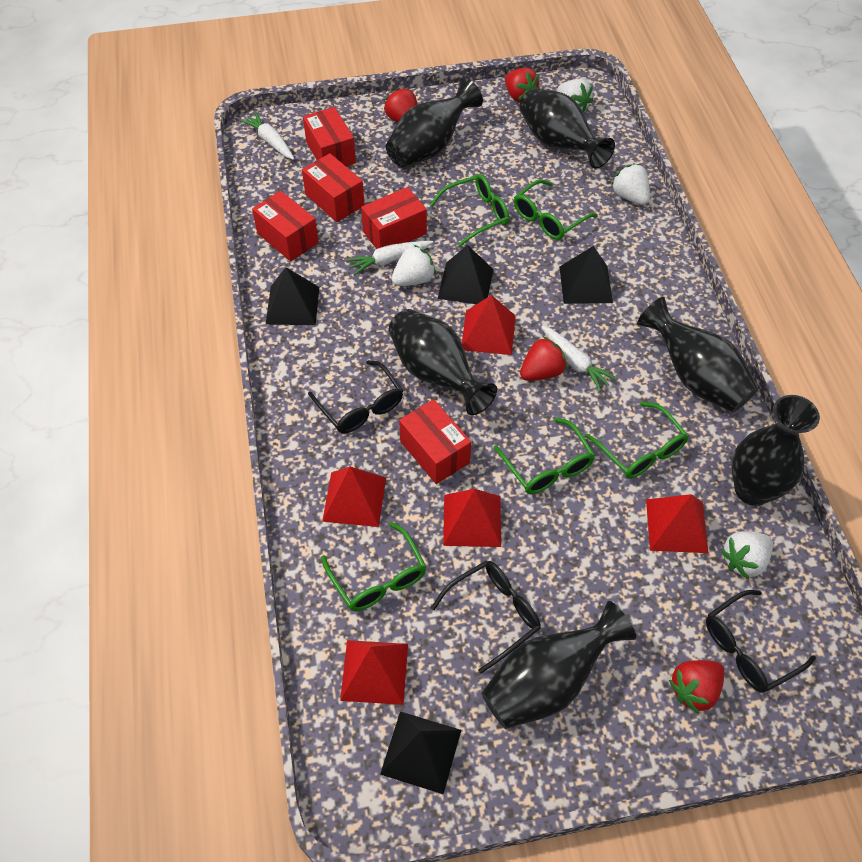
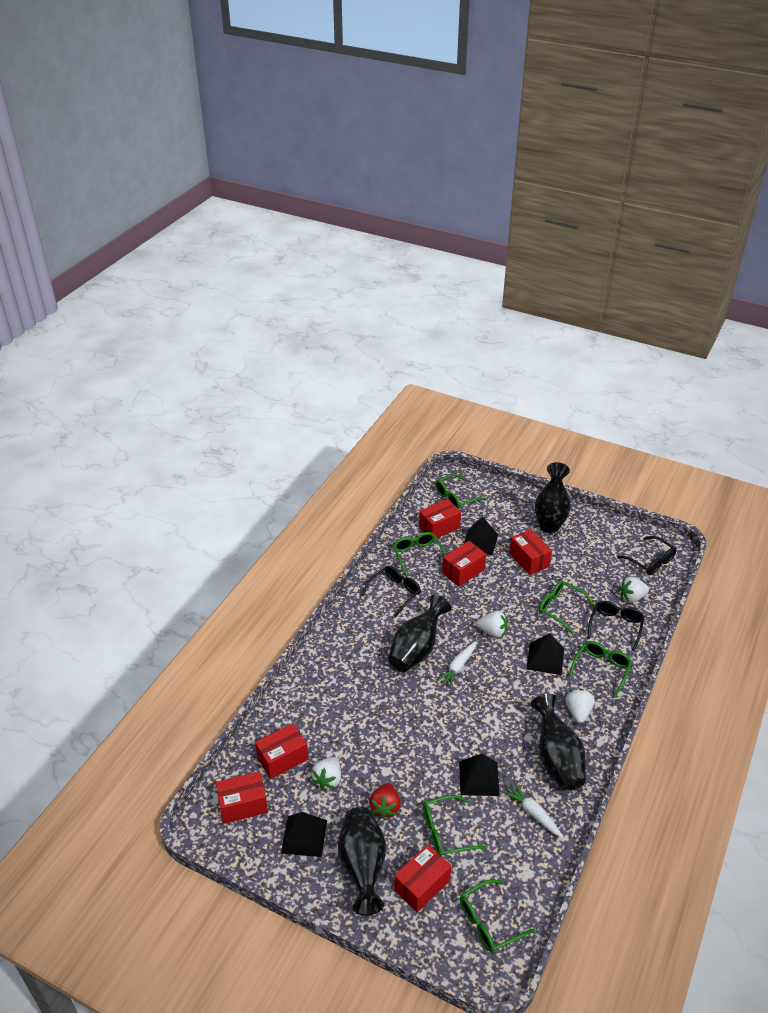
black vase: [386,78,483,167] [389,309,497,415] [481,601,636,729] [520,88,615,168] [637,297,759,412] [732,395,820,506] = 6 -> [338,807,386,915] [388,595,451,672] [531,694,586,791] [535,462,571,533] = 4
green glasses: [321,522,426,611] [430,174,509,247] [493,418,595,494] [514,179,597,240] [585,402,689,479] = 5 -> [393,532,446,577] [423,795,486,856] [435,474,487,509] [460,879,535,952] [539,580,595,634] [569,641,632,698] = 6
red box: [252,191,319,262] [302,153,365,222] [303,107,356,166] [361,187,427,249] [399,399,471,484] = 5 -> [216,771,268,824] [255,723,309,779] [394,844,451,912] [419,499,461,538] [442,541,486,586] [509,529,552,575] = 6
red pyramid: [322,467,386,527] [340,640,408,705] [443,489,501,547] [462,295,516,355] [646,494,708,553] = 5 -> none = 0
red strawberry: [384,88,417,122] [505,68,540,102] [520,337,567,381] [669,660,725,714] = 4 -> [369,783,401,819] = 1
white carrot: [240,112,294,160] [347,241,433,275] [541,326,617,392] = 3 -> [437,641,476,688] [503,782,563,838] = 2

